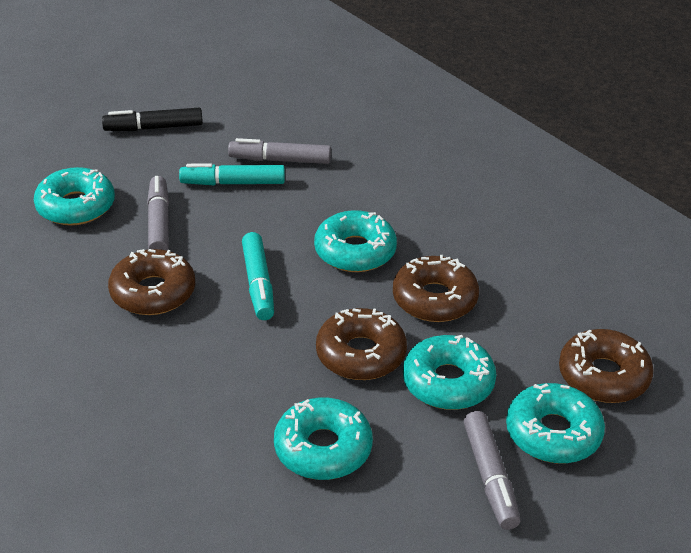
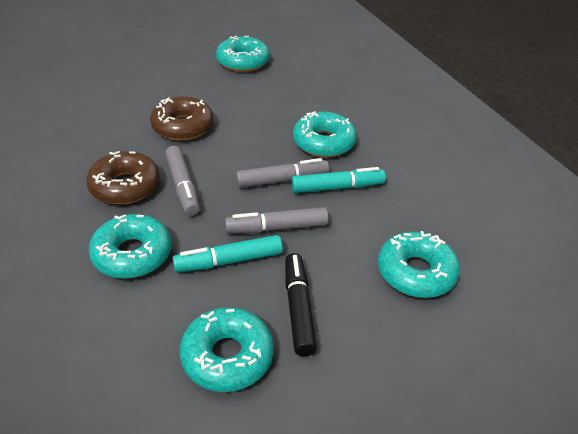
brown donut: [108,249,195,315] [316,308,407,380] [393,255,479,322] [559,329,654,403] = 4 -> [86,151,160,204] [150,96,214,141] = 2

